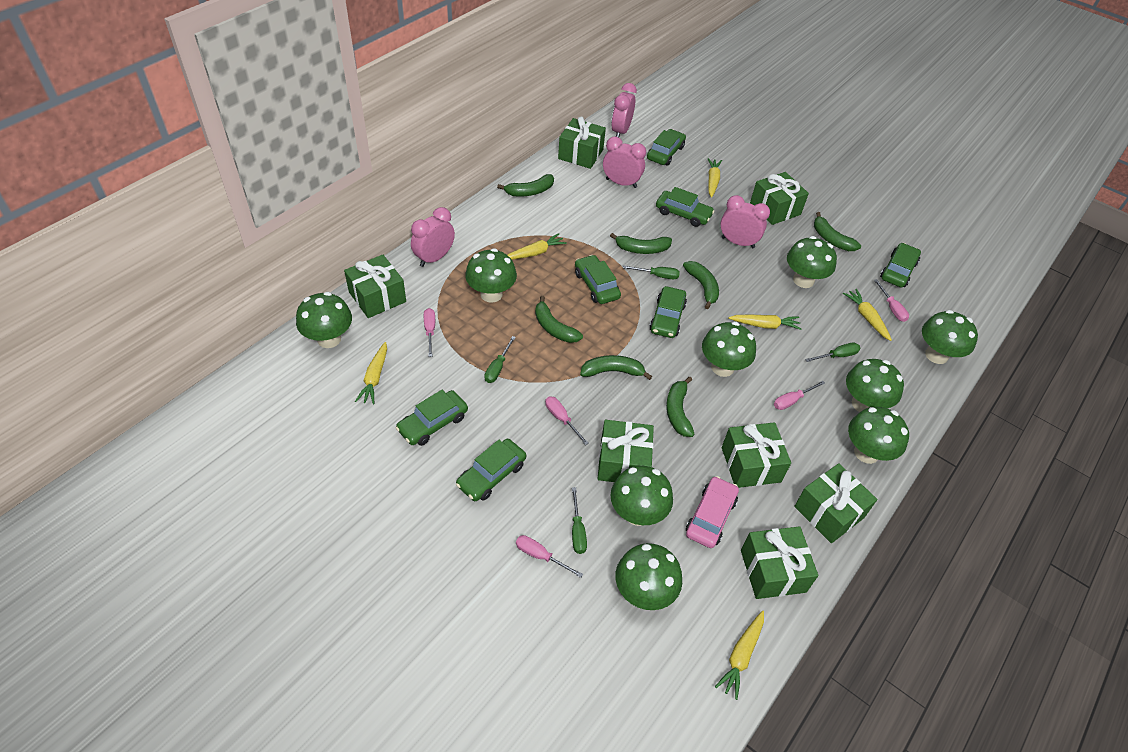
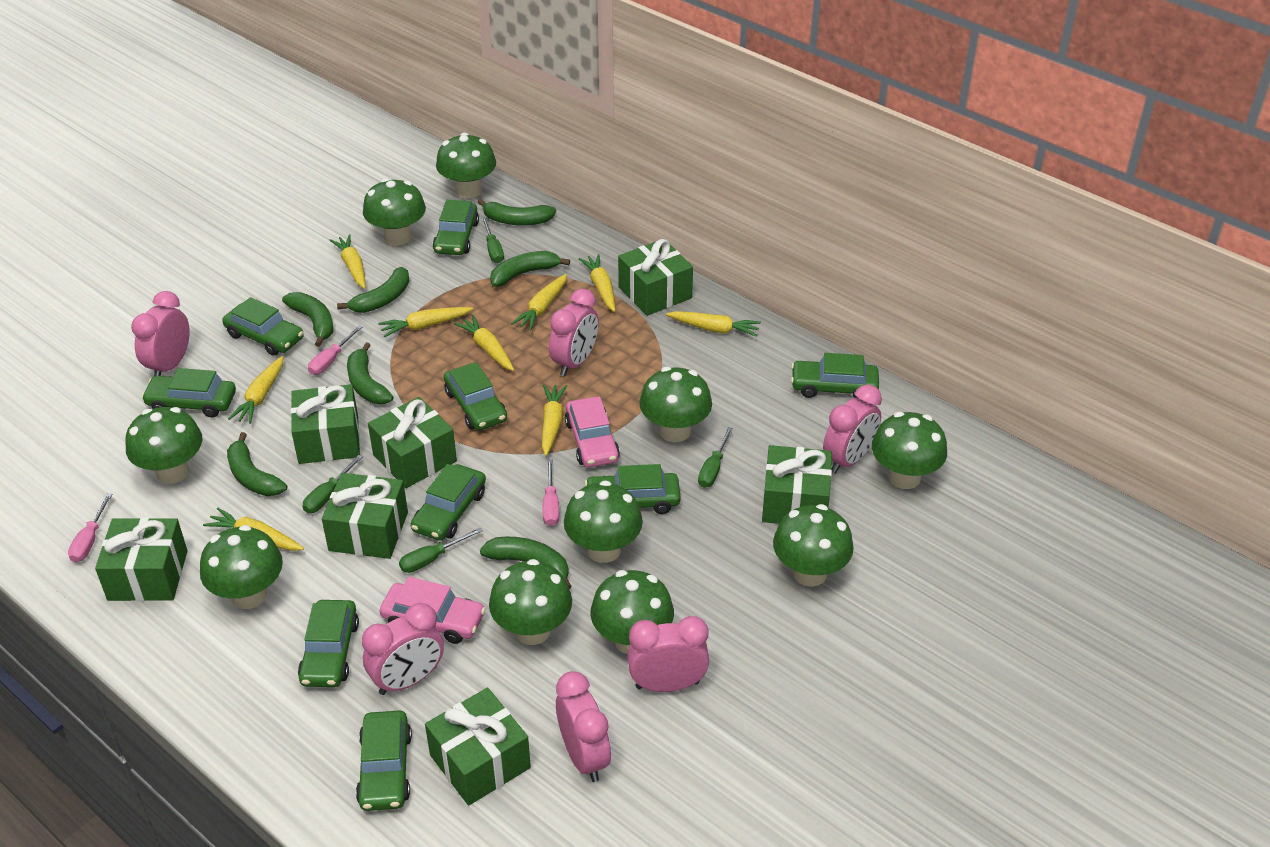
green car: [396,390,468,446] [456,439,526,501] [575,255,621,304] [647,129,686,165] [649,286,687,338] [656,187,715,227] [880,243,921,288] = 7 -> [141,368,236,418] [222,297,304,356] [298,600,359,687] [356,710,412,811] [411,464,486,541] [433,200,479,255] [444,362,507,430] [585,464,681,514] [791,353,879,398] = 9
green mushroom: [296,292,352,348] [465,248,517,303] [610,466,673,526] [615,543,682,610] [702,322,756,377] [787,236,837,288] [846,359,904,412] [848,407,909,464] [922,310,978,364] = 9 -> [126,407,202,484] [200,525,283,609] [363,178,426,245] [436,133,496,199] [489,559,572,645] [564,481,643,563] [590,570,674,654] [639,367,712,442] [773,504,854,587] [872,412,947,489] = 10
pink car: [686,476,739,548] = 1 -> [380,577,486,644] [565,397,620,467] = 2
pink clock: [411,207,455,267] [603,137,646,188] [611,83,637,137] [721,195,770,248] = 4 -> [131,291,190,376] [362,603,444,695] [549,289,599,376] [556,671,611,782] [627,616,709,692] [823,384,882,474] = 6
pink screwdriver: [424,308,435,357] [516,535,583,578] [545,396,589,445] [774,381,825,410] [874,279,909,322] = 5 -> [68,493,112,562] [308,325,362,375] [542,459,559,526] = 3
yellow carrot: [355,342,387,404] [508,233,567,260] [707,158,722,198] [715,611,764,700] [728,315,801,330] [843,289,892,341] = 6 -> [203,508,304,551] [228,356,283,424] [329,234,366,289] [378,307,473,337] [454,315,514,371] [511,274,567,331] [542,384,567,456] [578,254,615,312] [666,311,761,337] = 9

